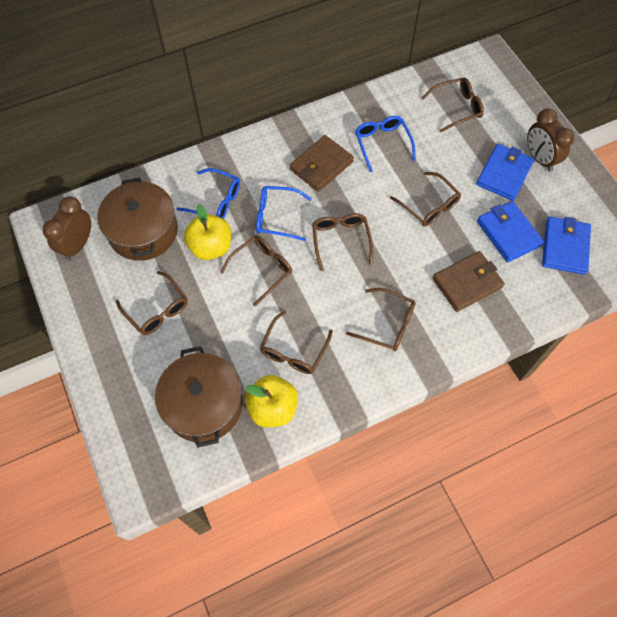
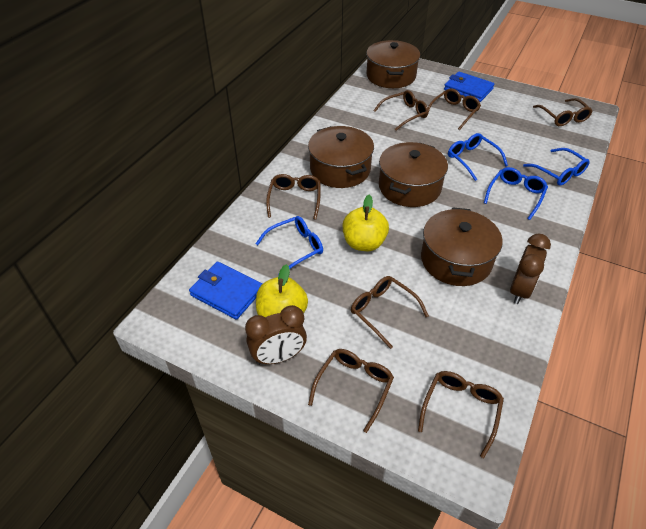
blue glasses: [176,168,240,219] [256,186,312,241] [355,116,416,172] = 3 -> [255,216,323,269] [448,133,508,181] [484,167,548,220] [523,148,590,186] = 4
blue wallet: [476,144,534,201] [477,201,544,262] [542,216,591,275] = 3 -> [189,262,262,320] [444,72,494,102] = 2
brown pot: [98,177,178,261] [155,346,243,448] = 2 -> [308,126,374,188] [366,40,420,88] [379,142,448,207] [421,207,503,286] = 4
brown wallet: [290,135,354,192] [433,251,505,312] = 2 -> none = 0

